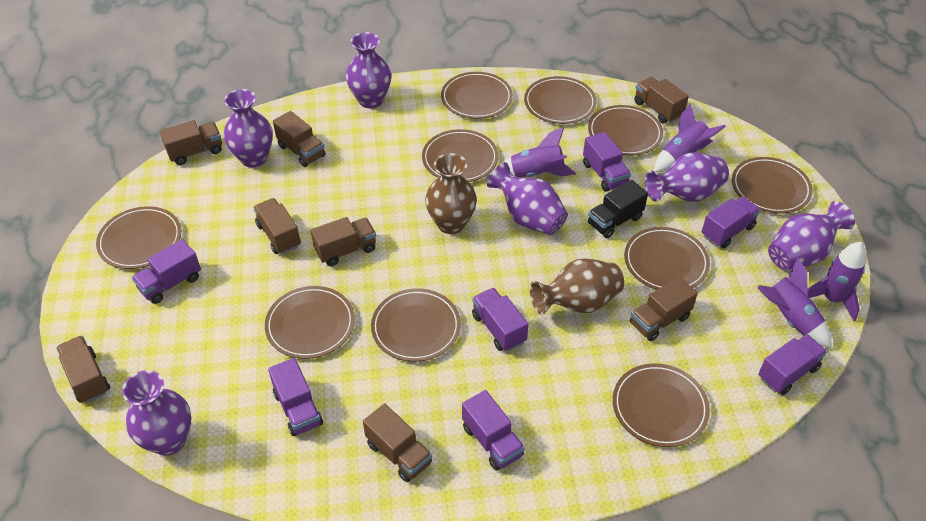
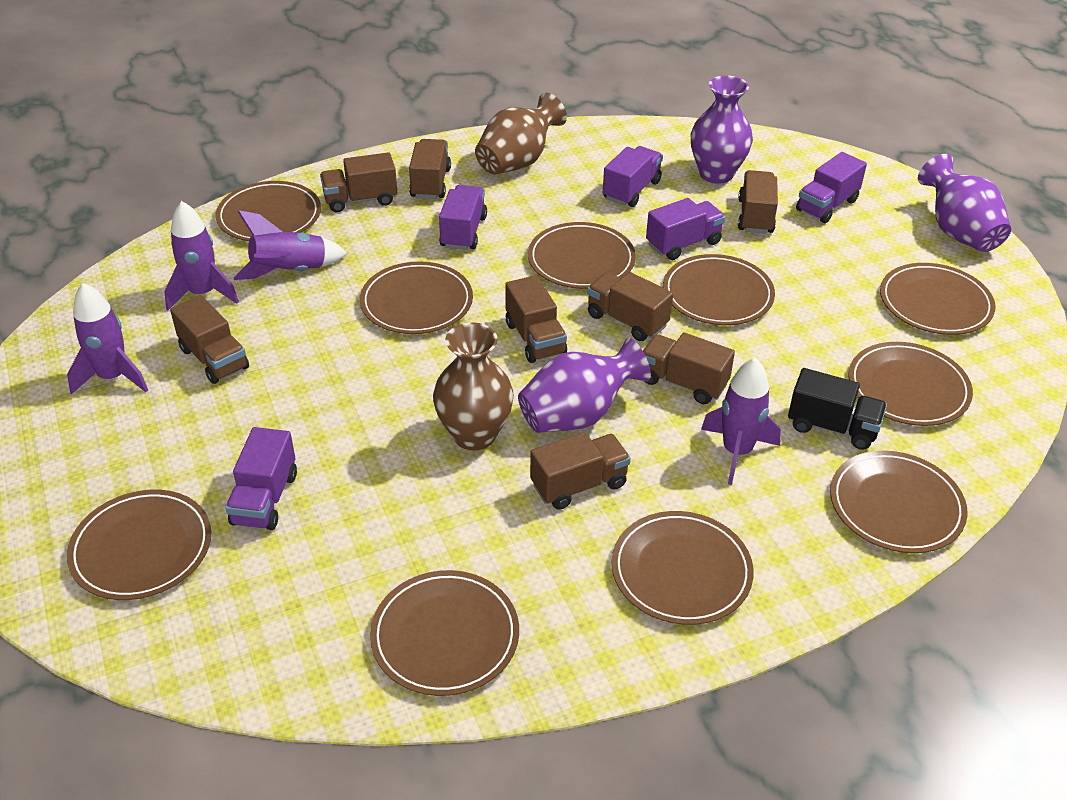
purple truck: [132,239,201,304] [268,358,323,436] [462,390,525,471] [472,288,528,351] [583,132,631,192] [702,197,761,249] [758,334,827,395] = 7 -> [225,427,297,530] [439,185,487,250] [603,146,663,207] [646,198,725,260] [796,152,867,223] = 5
purple vase: [122,370,191,456] [224,89,273,168] [346,32,391,108] [487,162,568,235] [645,152,729,202] [768,201,855,270] = 6 -> [518,338,651,433] [691,75,753,184] [918,154,1011,252] = 3

